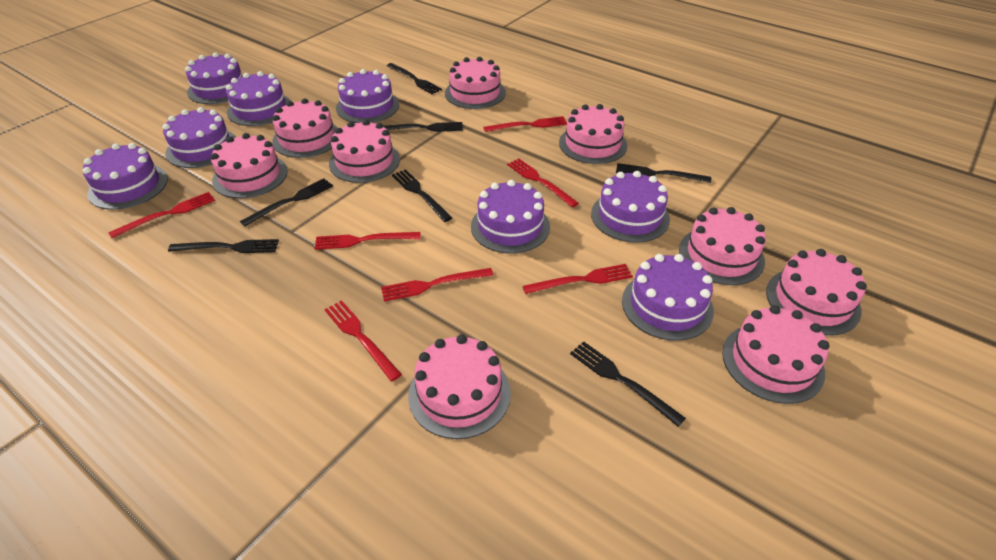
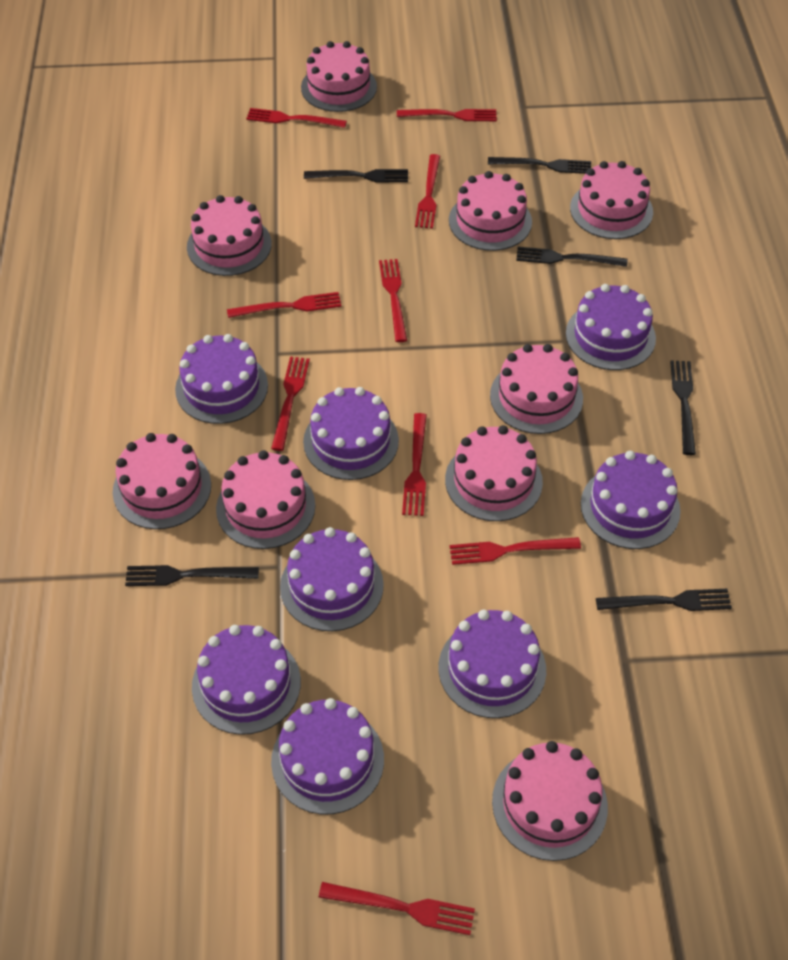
black fork: [168,239,279,253] [240,178,333,226] [383,122,463,132] [387,63,442,94] [392,169,452,222] [570,341,686,427] [616,163,711,183] = 7 -> [125,565,259,586] [304,169,408,182] [488,157,591,174] [516,247,627,267] [596,589,732,611] [670,360,696,455] = 6
red fork: [108,192,215,238] [314,232,421,250] [324,300,402,381] [381,268,494,302] [483,116,567,132] [507,158,579,207] [523,264,633,294] = 7 -> [227,292,341,318] [246,108,347,128] [271,357,310,451] [319,882,475,935] [379,259,407,342] [397,109,497,121] [402,413,427,516] [415,154,440,229] [449,537,581,565] = 9

